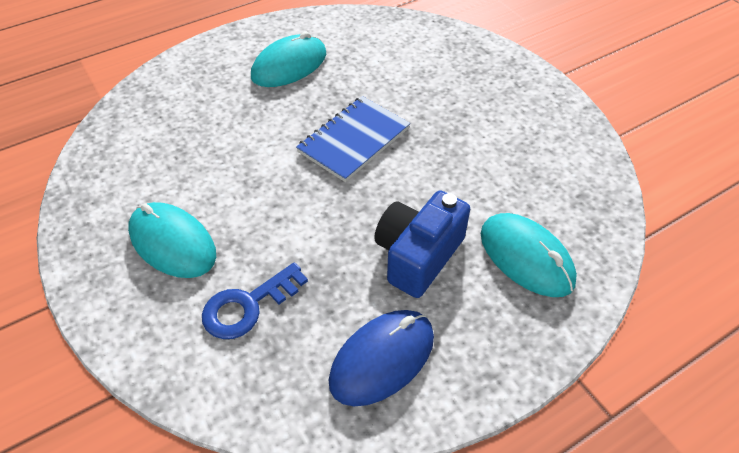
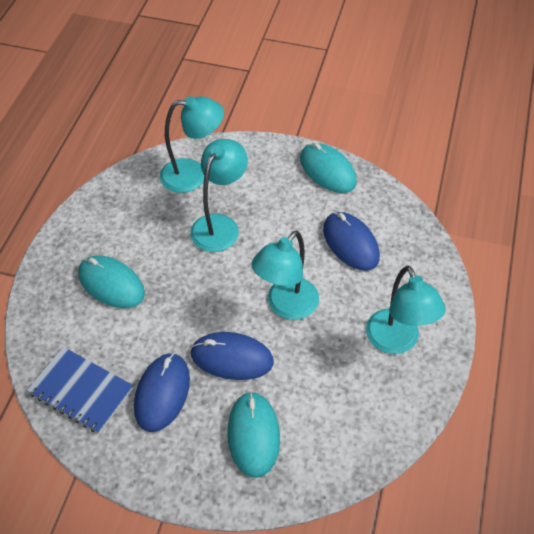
blue camera: [374,190,470,298] = 1 -> none = 0
blue key: [202,262,308,339] = 1 -> none = 0
blue mouse: [329,310,434,406] = 1 -> [134,353,190,432] [190,332,274,380] [323,212,380,271] = 3
turquoise lamp: none = 0 -> [160,96,224,193] [190,139,248,252] [252,231,319,320] [366,266,446,354] = 4

